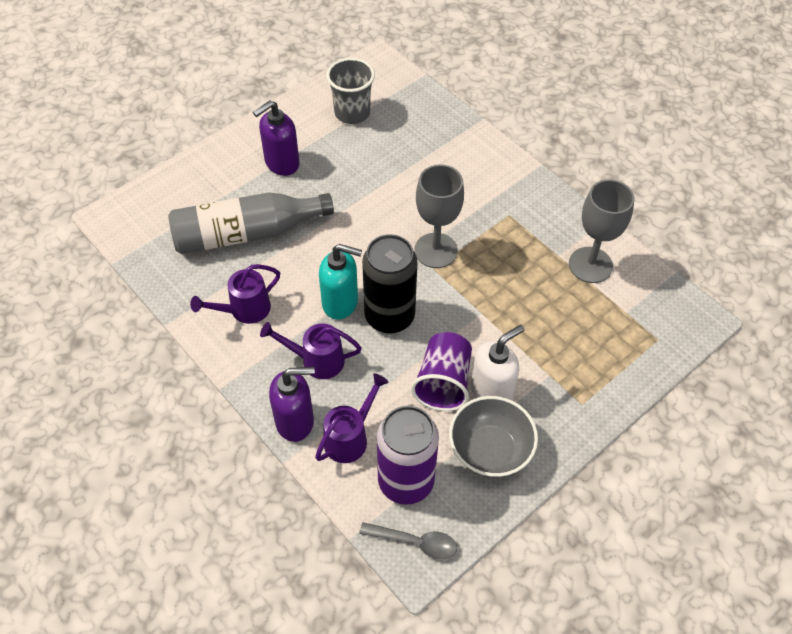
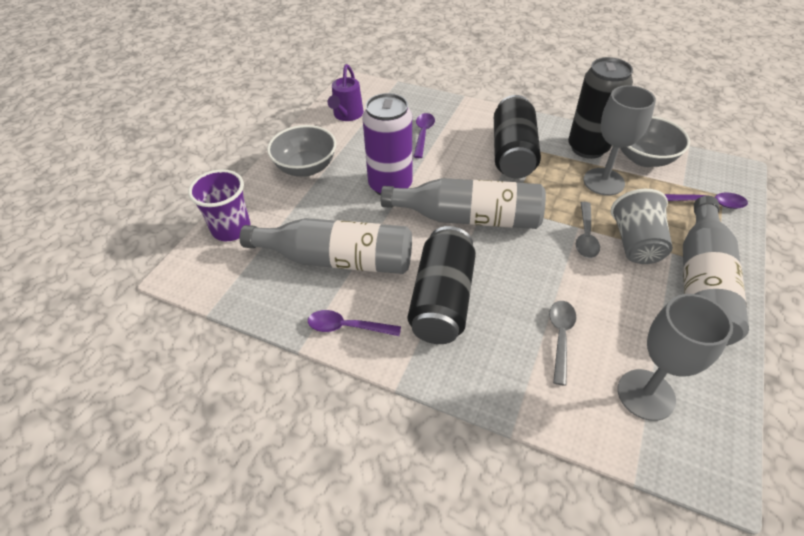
black can: [362,234,417,334] = 1 -> [408,226,476,344] [494,95,541,179] [568,57,633,159] = 3
grey bottle: [168,193,334,254] = 1 -> [240,218,412,274] [381,178,546,229] [683,196,749,346] = 3
grey bowl: [449,396,538,478] = 1 -> [267,125,336,177] [620,116,690,167] = 2
grey spoon: [359,522,457,560] = 1 -> [549,301,577,386] [576,202,600,258] = 2
purple soap dispenser: [253,100,300,176] [269,367,315,442] = 2 -> none = 0
purple spoon: none = 0 -> [308,310,401,336] [413,113,435,158] [665,193,748,209] = 3
purple watering can: [190,264,280,324] [260,322,362,379] [315,373,389,463] = 3 -> [327,64,364,121] = 1
turquoise soap dispenser: [319,244,362,320] = 1 -> none = 0
white soap dispenser: [471,325,524,400] = 1 -> none = 0

